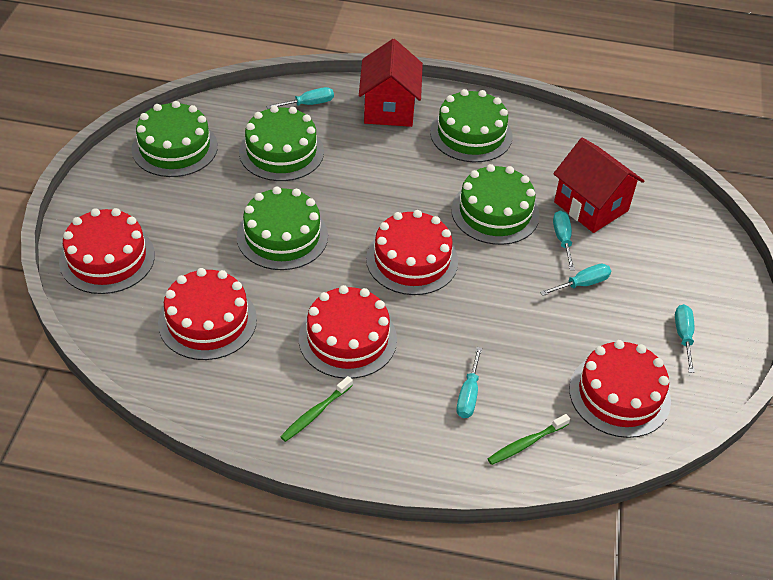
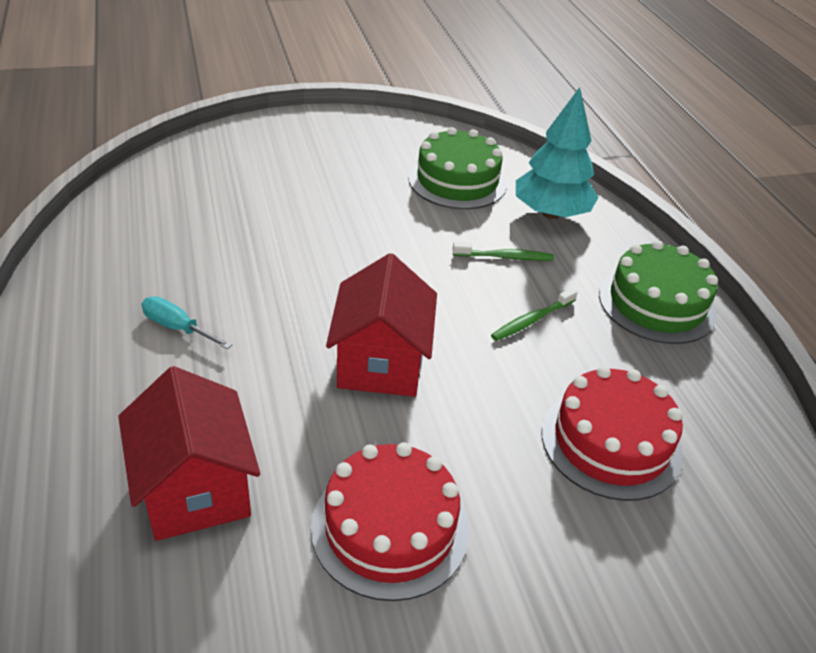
green cake: [131,101,218,177] [237,187,328,270] [239,106,324,181] [430,89,512,162] [451,164,540,245] = 5 -> [408,127,507,209] [599,240,718,344] = 2
red cake: [59,208,155,294] [158,268,257,360] [299,285,397,379] [366,210,458,295] [569,340,671,438] = 5 -> [311,442,469,601] [542,366,683,501] = 2
turquoise screwdriver: [266,87,334,109] [456,347,482,418] [540,264,611,296] [553,210,575,270] [675,304,695,373] = 5 -> [141,296,232,349] = 1
turquoise tree: none = 0 -> [516,87,598,219] = 1

